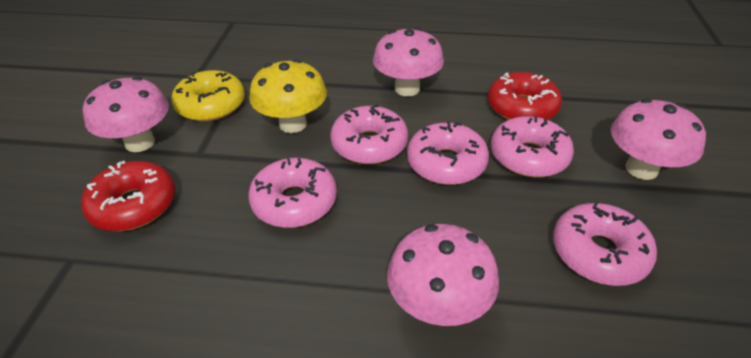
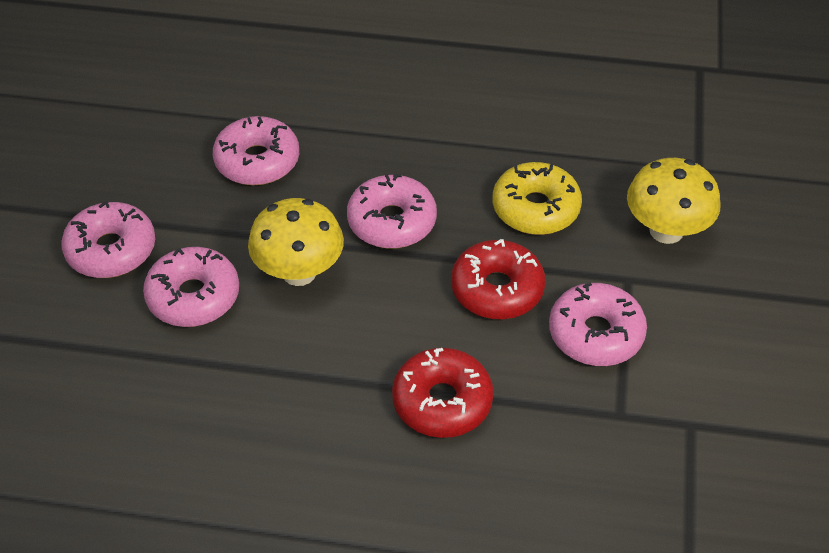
pink mushroom: [83,76,169,152] [373,28,444,96] [387,224,499,326] [611,99,706,180] = 4 -> none = 0
yellow mushroom: [249,59,327,133] = 1 -> [248,198,344,286] [627,158,721,244] = 2

